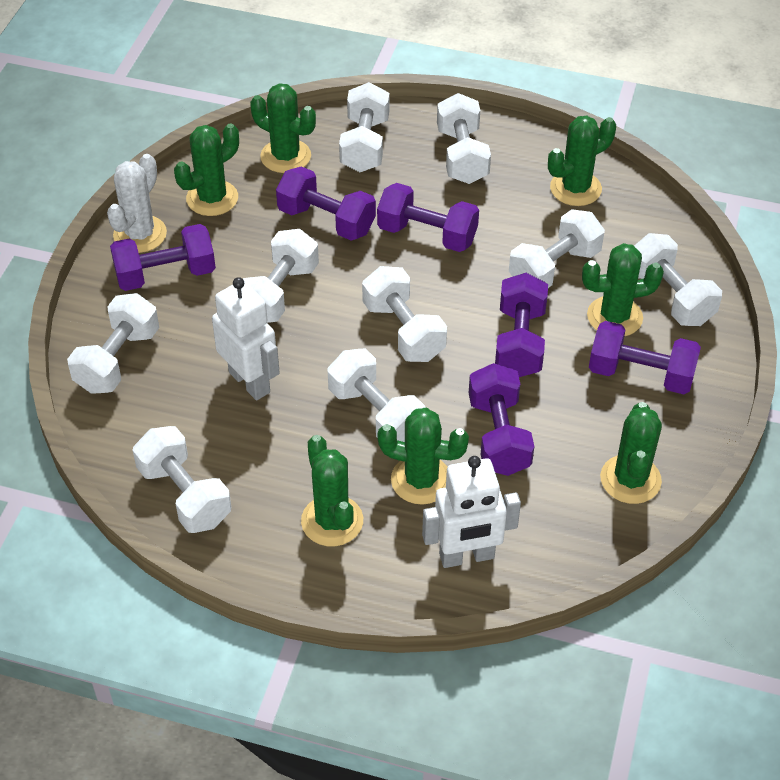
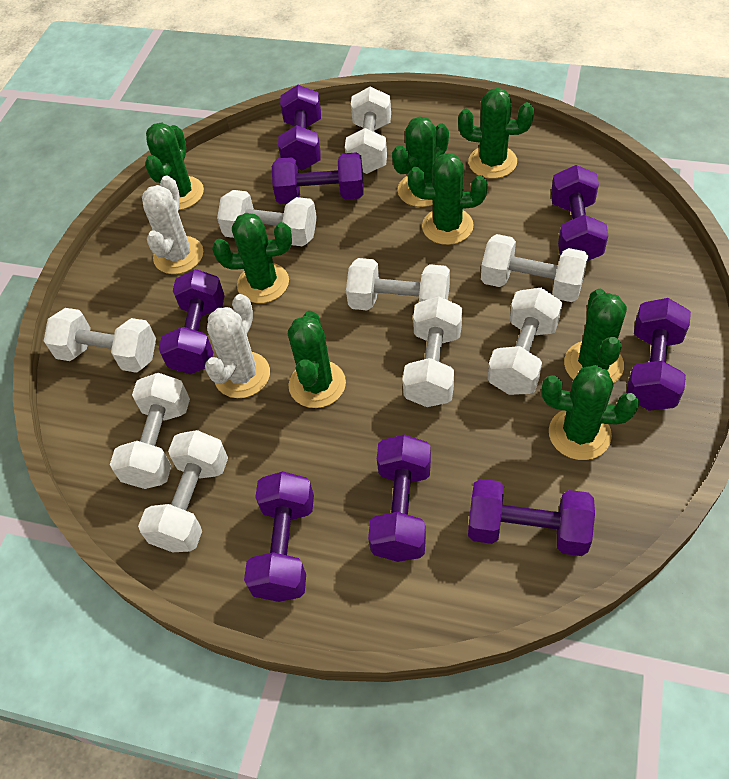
green cactus: [174,123,239,216] [250,83,316,173] [301,435,363,546] [377,408,469,505] [548,116,616,206] [582,243,664,336] [600,402,662,504] = 7 -> [145,122,204,210] [212,213,292,303] [288,311,346,408] [392,116,449,207] [408,153,488,245] [458,88,534,179] [542,365,639,460] [564,289,627,384] = 8
purple dumbbell: [110,224,216,291] [276,166,376,241] [377,183,479,252] [469,363,534,476] [495,273,548,377] [589,321,701,394] = 6 -> [159,269,225,374] [244,471,314,602] [272,152,364,204] [278,85,321,170] [368,434,431,562] [468,479,595,556] [551,165,608,261] [627,298,691,411] = 8
white cactus: [107,154,167,253] = 1 -> [142,176,203,274] [205,294,270,398] = 2
white robot: [212,277,280,401] [422,456,521,568] = 2 -> none = 0

